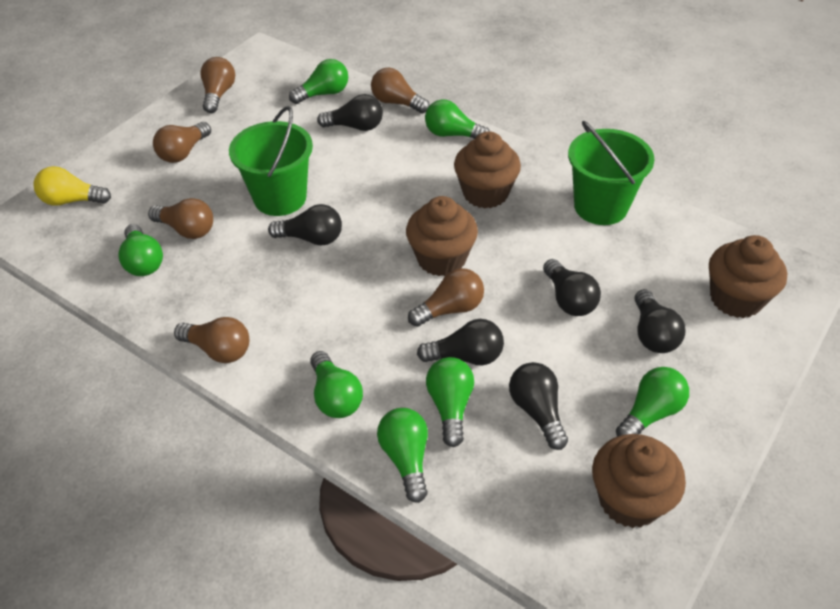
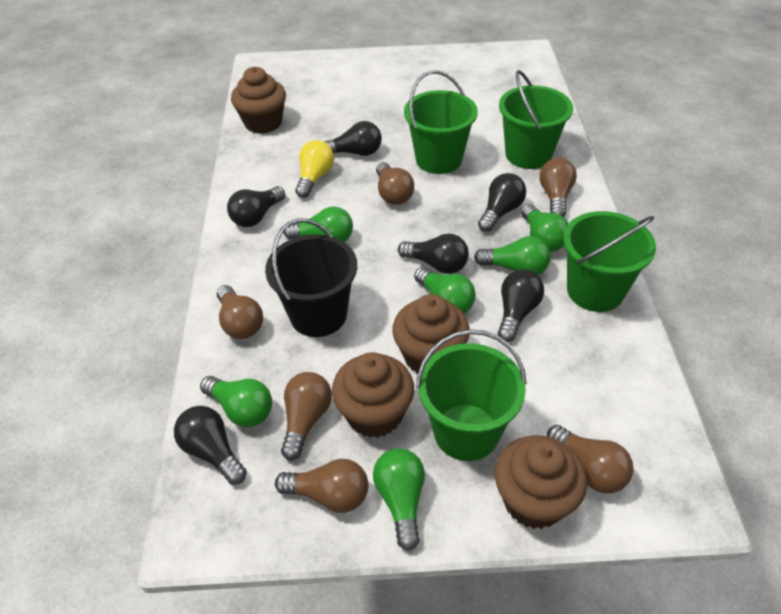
black bucket: none = 0 -> [265,218,357,337] = 1
green bucket: [229,106,313,216] [568,121,655,225] = 2 -> [404,70,478,174] [416,330,527,461] [499,70,573,169] [563,211,656,312] = 4
green light bulb: [118,224,163,276] [289,59,348,104] [310,351,363,418] [377,408,428,503] [425,100,490,139] [426,357,474,447] [616,367,689,437] = 7 -> [200,376,272,427] [283,206,353,242] [373,448,425,551] [414,267,476,313] [474,236,551,275] [521,204,568,252] = 6

